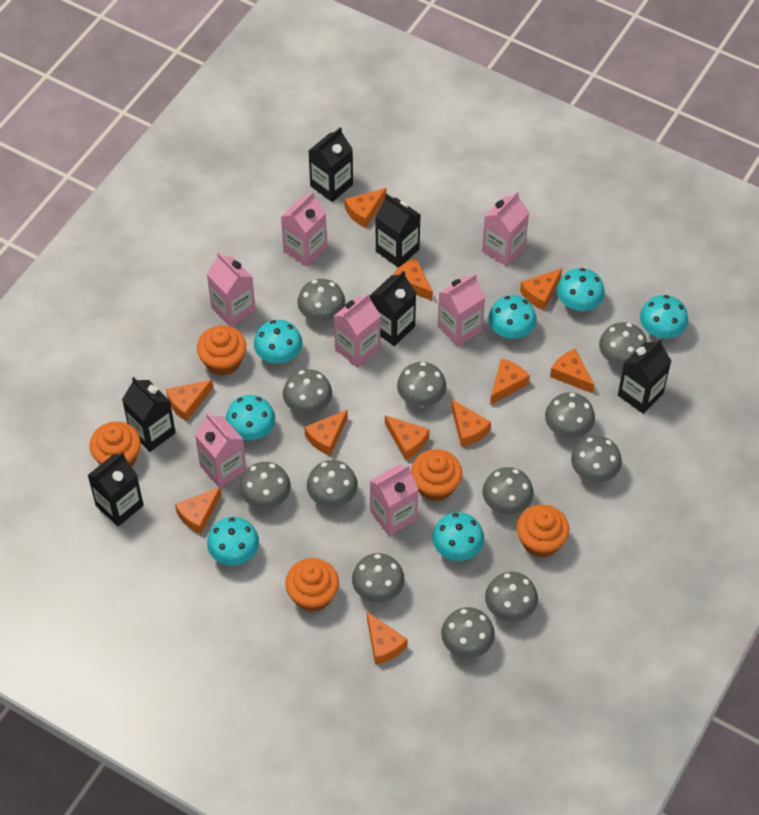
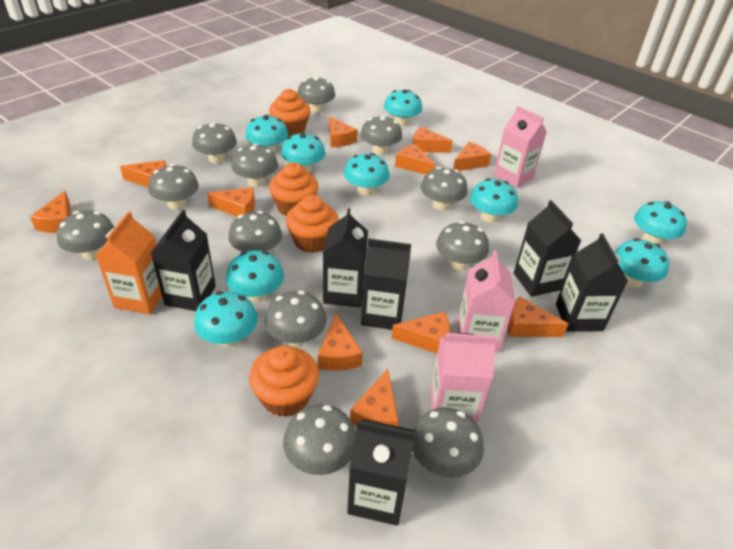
orange carton: none = 0 -> [95,211,162,315] = 1
orange cupcake: [90,421,141,466] [197,325,246,376] [285,558,339,612] [411,449,462,501] [517,504,569,558] = 5 -> [249,346,319,417] [269,89,310,137] [269,163,319,216] [286,195,339,253] = 4
pink carton: [195,413,247,488] [207,252,256,327] [281,191,327,267] [334,293,380,368] [370,464,419,536] [438,273,486,347] [482,191,529,267] = 7 -> [430,333,497,425] [458,250,516,353] [494,106,547,188] = 3
turquoise mushroom: [207,517,259,565] [225,395,275,441] [254,320,302,363] [432,512,484,561] [488,295,537,339] [557,268,605,311] [640,295,688,338] = 7 -> [194,291,258,347] [226,250,284,302] [245,114,288,153] [281,132,325,173] [344,153,390,196] [384,90,422,126] [470,178,518,223] [615,238,669,287] [634,201,687,245] = 9

